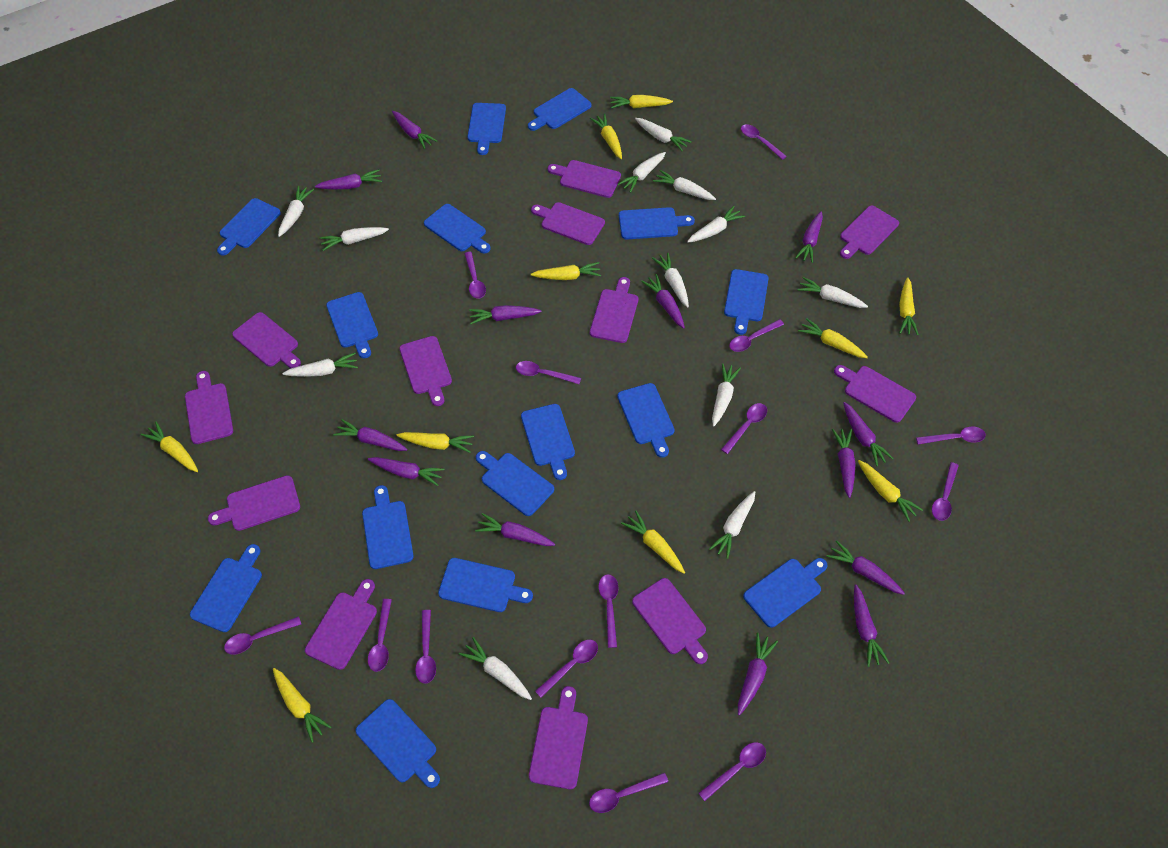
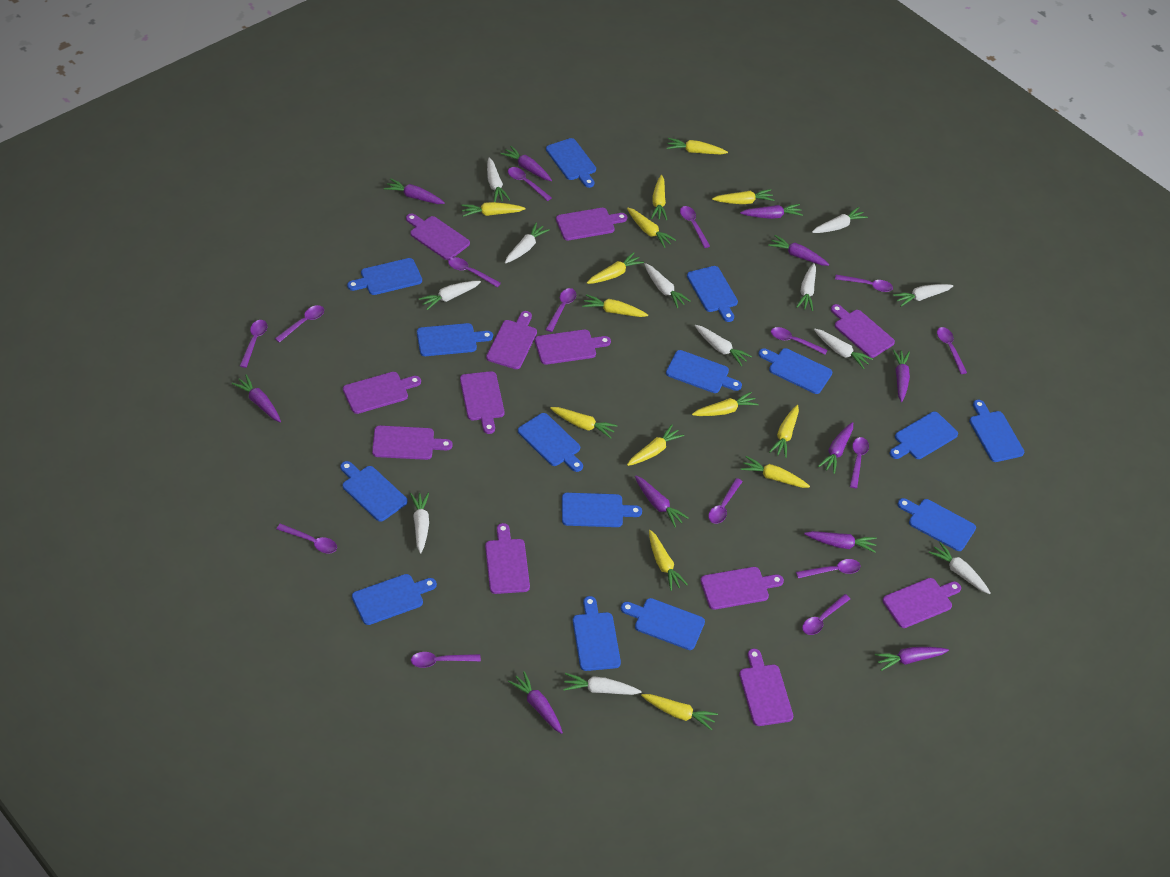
purple carrot: [315,169,382,189] [333,419,408,451] [368,457,445,486] [392,111,437,149] [469,305,541,324] [475,513,555,546] [641,274,685,329] [738,633,778,715] [795,211,823,263] [826,540,905,595] [832,429,855,498] [843,402,894,466] [854,584,889,667] = 13 -> [232,375,281,422] [384,178,445,204] [500,146,552,181] [508,671,563,734] [635,475,688,527] [740,204,803,219] [768,235,830,266] [804,531,877,553] [818,422,853,474] [875,647,949,671] [893,349,910,402] = 11
purple spoon: [224,616,301,655] [368,599,392,672] [415,610,436,684] [464,252,486,299] [516,361,581,384] [535,640,598,698] [589,772,668,813] [598,574,618,648] [698,742,766,801] [721,403,767,454] [729,319,784,352] [741,124,787,160] [916,427,986,445] [932,462,959,521] = 14 -> [240,320,267,368] [275,305,324,343] [277,523,337,554] [411,652,481,668] [448,257,501,287] [508,167,552,201] [546,288,576,332] [680,206,710,248] [708,478,743,524] [771,327,828,355] [796,559,861,578] [802,594,850,635] [835,275,893,292] [850,437,869,489] [937,327,967,374] = 15
yellow carrot: [140,422,198,472] [273,668,331,743] [397,432,474,453] [531,262,601,280] [590,114,622,159] [610,95,673,109] [621,511,685,574] [798,318,868,358] [858,460,923,522] [899,277,919,335] = 10 -> [461,202,526,217] [550,407,618,438] [582,294,648,317] [587,252,644,284] [627,207,676,248] [627,425,684,466] [641,694,718,730] [649,530,688,591] [651,175,667,220] [667,138,728,154] [692,392,759,416] [712,189,775,204] [741,456,810,488] [769,405,799,458] = 14

